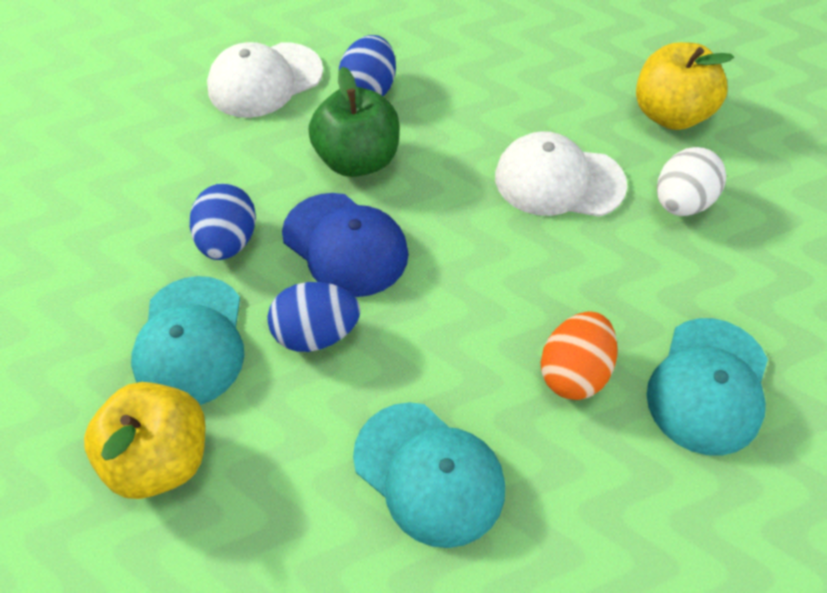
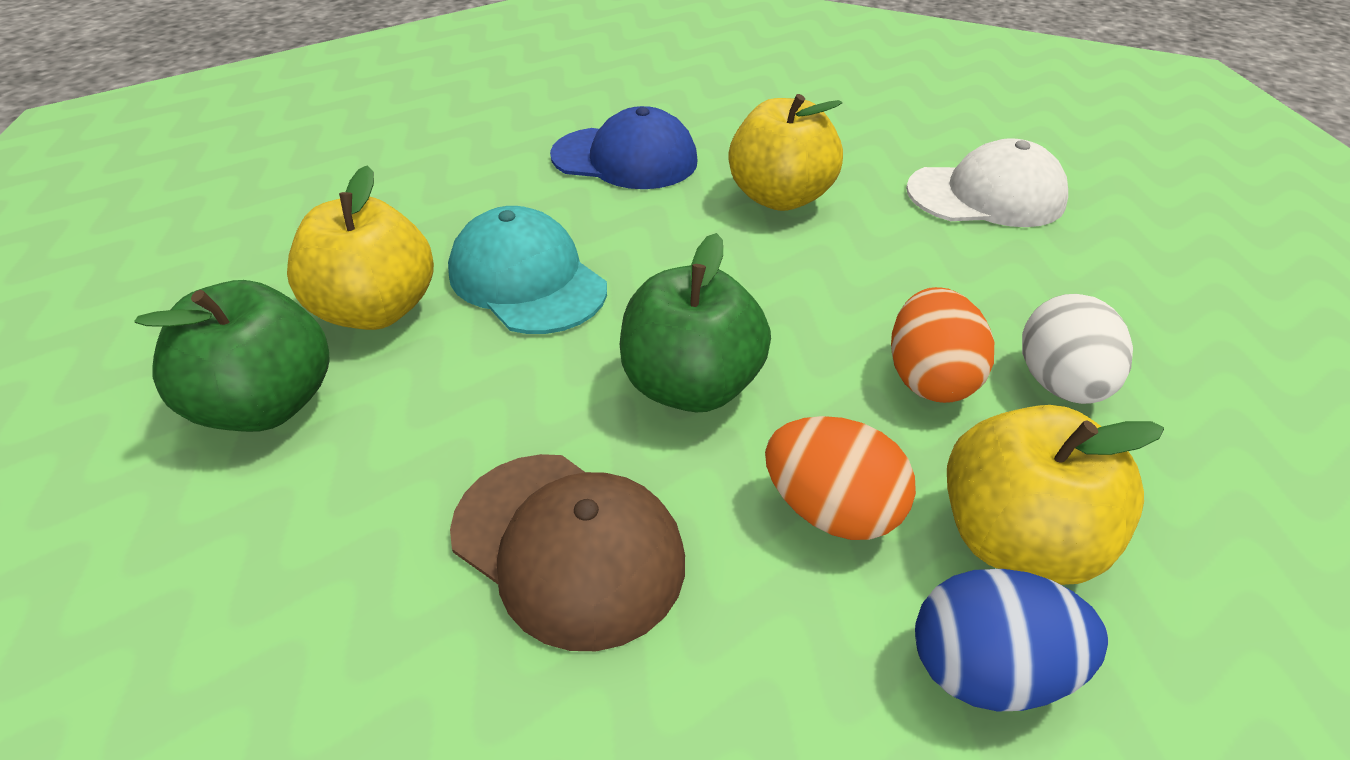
blue egg: [190,183,256,260] [267,282,360,352] [339,35,396,96] = 3 -> [915,569,1108,712] = 1
brown cap: none = 0 -> [450,454,685,651] = 1
green apple: [309,67,399,177] = 1 -> [134,280,330,432] [620,233,771,413] = 2
orange egg: [541,311,617,400] = 1 -> [765,416,916,540] [891,287,994,403] = 2
turquoise cap: [131,276,244,405] [353,402,505,548] [646,318,768,456] = 3 -> [448,206,607,334] = 1
white cap: [207,42,323,118] [495,131,627,217] = 2 -> [906,138,1068,227] = 1
yellow apple: [84,382,206,499] [636,42,734,130] = 2 -> [287,166,434,330] [729,94,843,211] [947,405,1164,585] = 3

